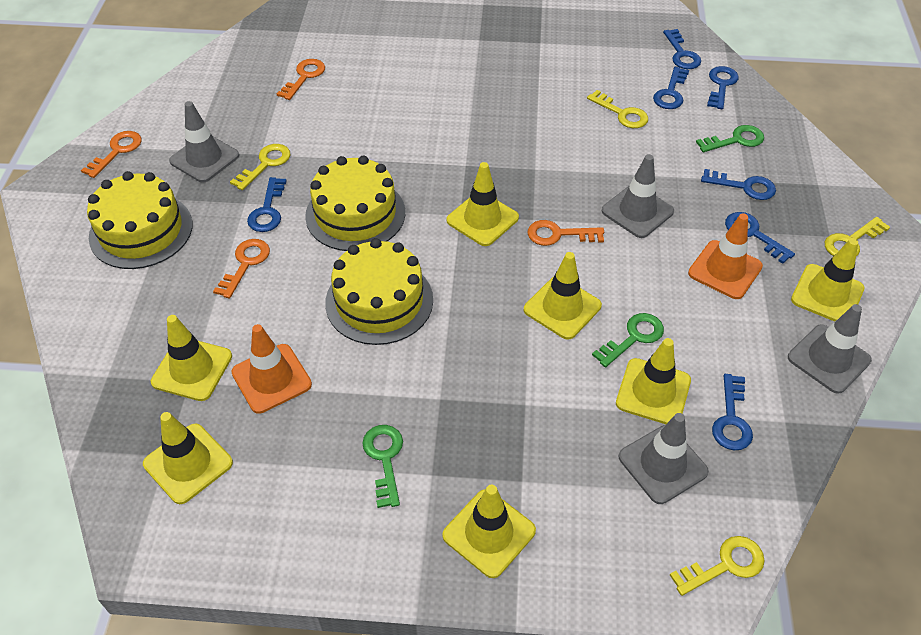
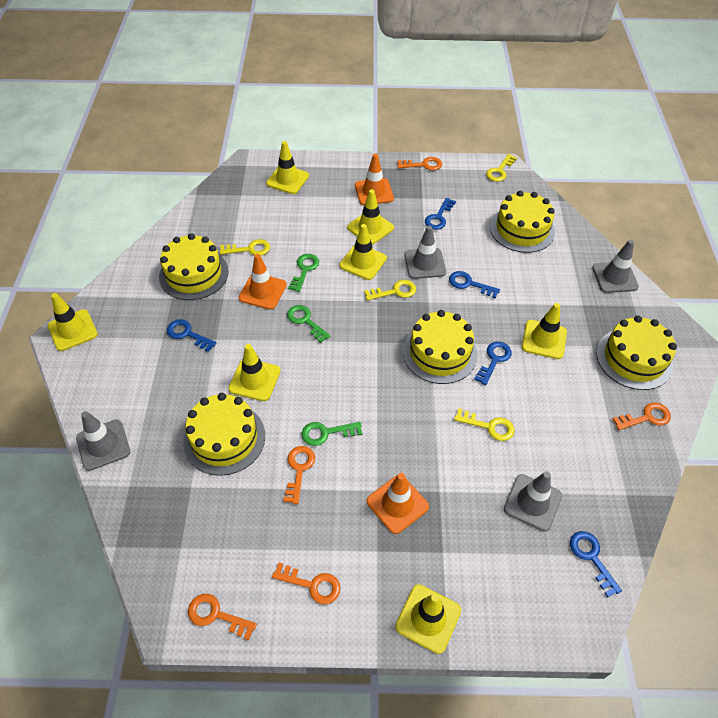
blue key: [247,177,286,232] [653,67,689,109] [663,29,701,69] [701,169,776,200] [707,66,739,109] [712,374,753,450] [725,212,795,264] = 7 -> [167,319,216,352] [425,198,456,230] [449,271,500,299] [474,341,512,385] [570,531,622,597] = 5
orange key: [81,131,142,178] [213,239,270,299] [277,59,325,100] [528,220,604,246] = 4 -> [188,594,257,640] [272,563,340,604] [283,446,315,504] [397,157,442,170] [613,403,671,430] = 5
orange traffic cone: [231,324,312,414] [688,213,763,299] = 2 -> [239,254,287,310] [355,154,394,205] [367,473,429,534] = 3
yellow cake: [87,171,193,269] [305,156,405,251] [325,238,433,345] = 3 -> [159,233,228,300] [183,393,265,476] [403,310,477,384] [490,191,555,253] [596,316,677,390] = 5

